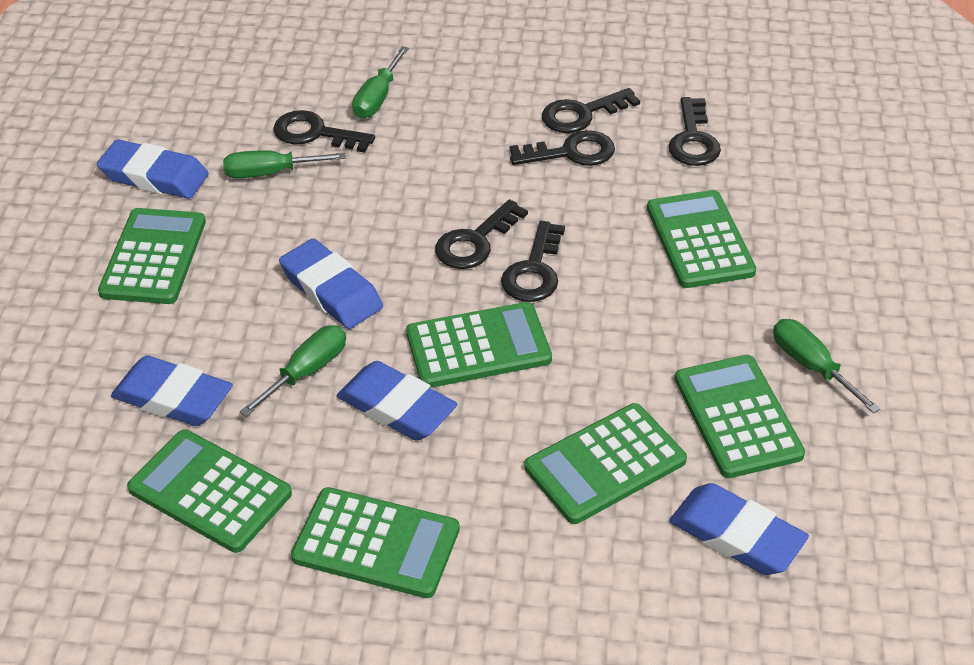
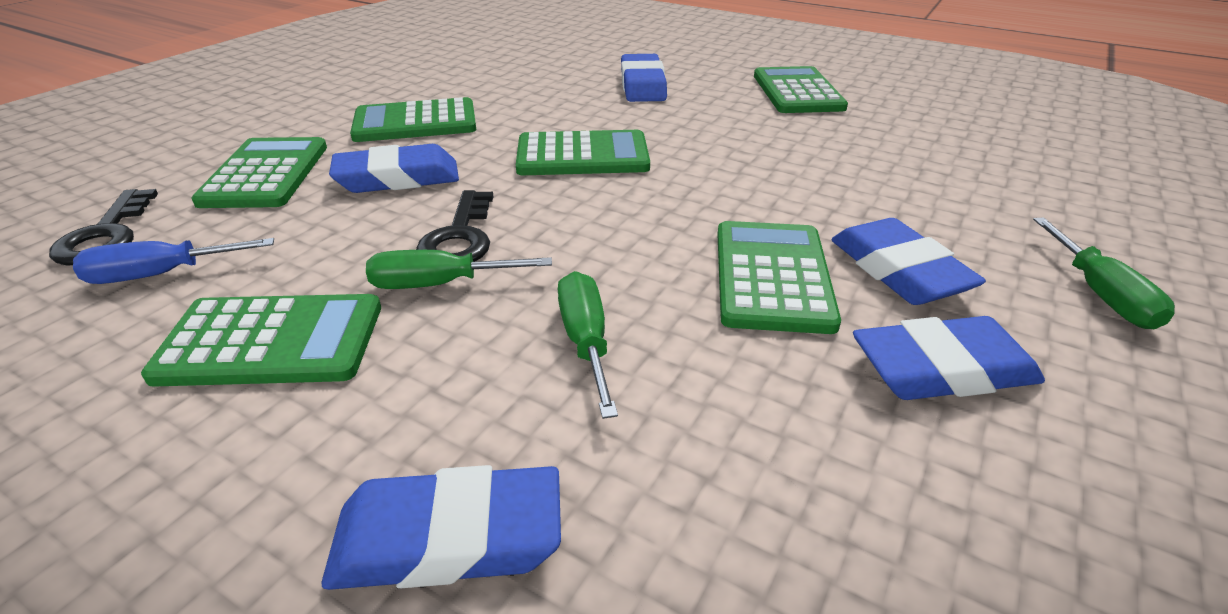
black key: [273,110,375,153] [435,199,528,269] [501,221,565,302] [509,130,615,166] [542,88,640,133] [668,97,721,166] = 6 -> [49,189,158,265] [416,190,493,262] = 2
blue screwdriver: none = 0 -> [73,238,274,284] = 1
green calculator: [98,208,206,304] [127,430,292,553] [291,487,460,598] [406,302,552,388] [524,403,687,524] [647,190,756,288] [675,355,805,478] = 7 -> [141,294,381,387] [192,137,327,208] [350,97,476,142] [516,130,650,175] [717,221,841,334] [754,66,848,113] = 6
green screwdriver: [223,150,346,178] [240,325,346,417] [352,46,409,118] [773,319,881,413] = 4 -> [366,250,552,289] [558,271,618,419] [1033,217,1175,329] = 3

